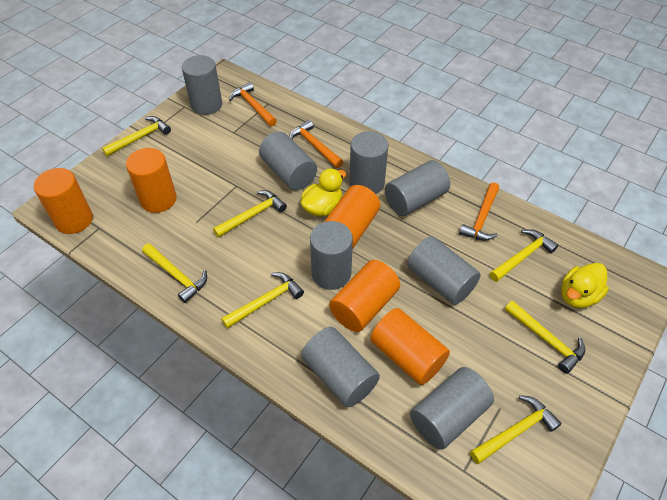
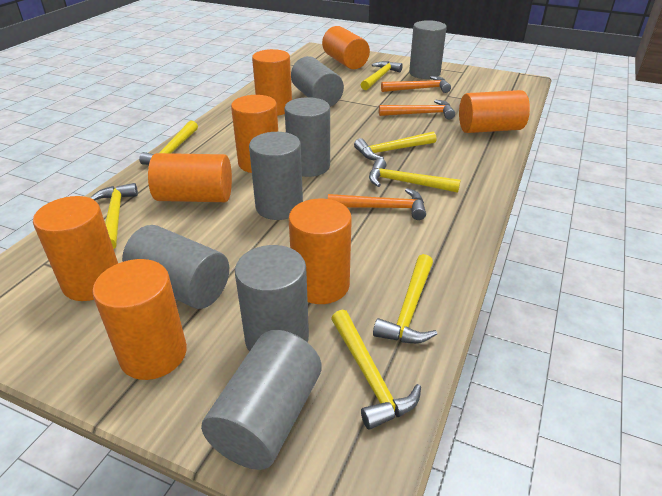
grey cylinder: [182,55,222,115] [259,131,317,190] [301,327,380,407] [310,221,353,290] [349,131,388,194] [385,160,450,216] [407,236,481,305] [410,367,494,450] = 8 -> [122,225,229,309] [201,330,321,470] [235,245,309,351] [249,132,303,220] [284,97,330,177] [291,56,344,107] [409,20,447,79] = 7
orange cylinder: [34,168,93,234] [126,148,177,213] [324,185,380,249] [329,260,400,332] [370,308,450,385] = 5 -> [33,196,118,301] [92,259,187,380] [148,153,232,202] [231,95,278,173] [252,49,292,116] [289,199,352,304] [322,26,370,69] [459,90,530,133] = 8
yellow duck: [301,168,346,217] [561,263,609,308] = 2 -> none = 0

